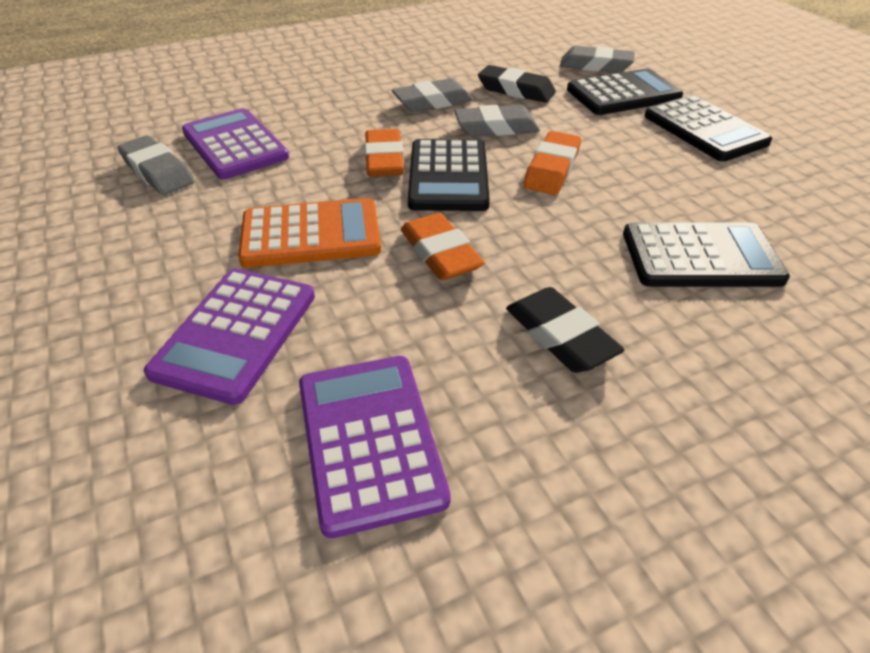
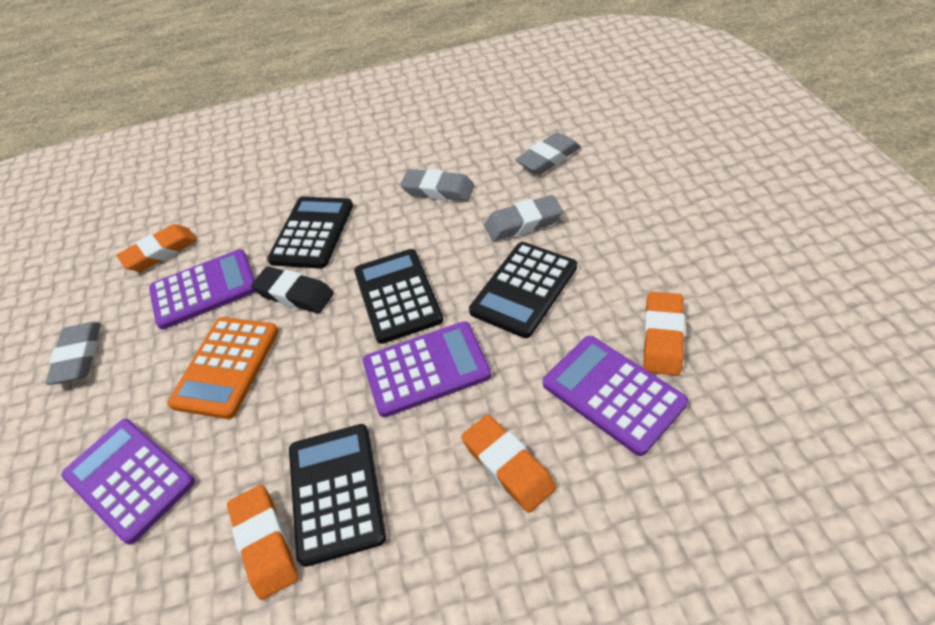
black eraser: [478,65,556,103] [506,287,624,373] = 2 -> [251,267,334,313] = 1
orange eraser: [365,129,404,177] [401,213,485,280] [524,131,581,195] = 3 -> [117,224,197,271] [227,485,298,600] [461,414,556,513] [643,292,685,376] = 4
purple calculator: [144,268,315,405] [182,108,289,179] [299,356,451,538] = 3 -> [61,419,195,544] [149,249,256,330] [362,321,491,417] [543,336,688,456] = 4

